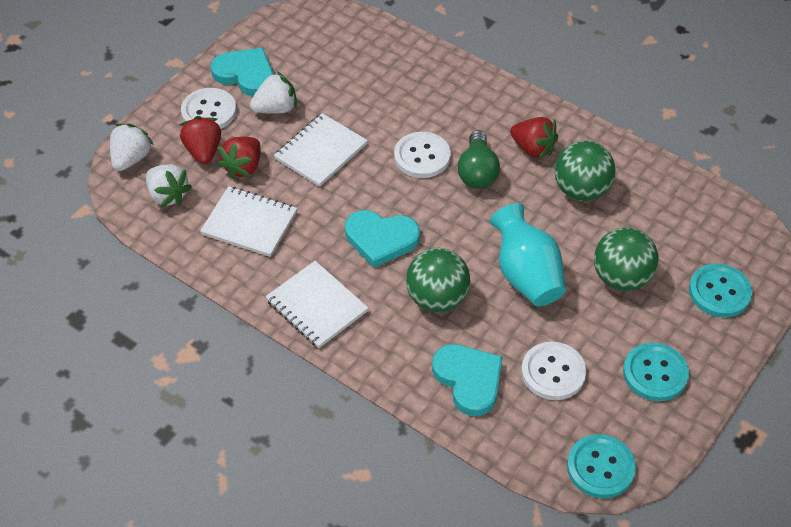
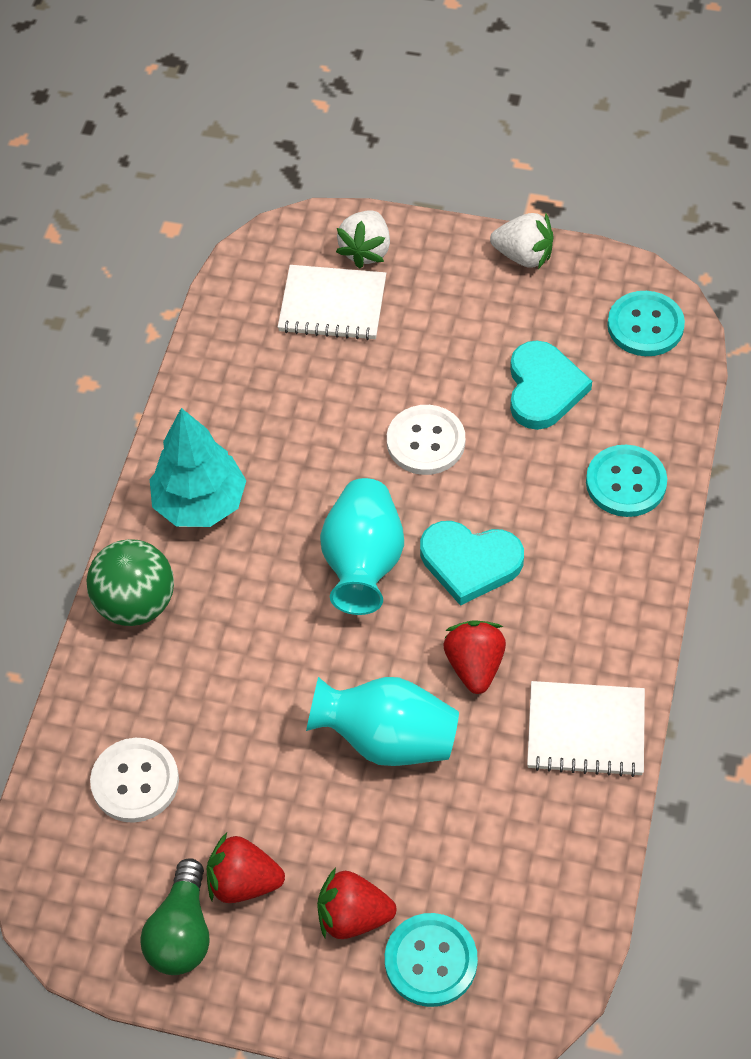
green ball: [406,248,470,312] [555,141,616,201] [594,227,658,291] = 3 -> [87,539,174,626] = 1
turquoise heart: [211,48,274,96] [345,210,420,268] [432,344,503,416] = 3 -> [420,521,524,606] [510,340,592,430] = 2
turquoise tree: none = 0 -> [150,408,246,527] = 1
turquoise vase: [490,203,566,306] = 1 -> [306,677,459,766] [320,478,404,615] = 2
white button: [181,88,236,129] [394,132,451,178] [521,342,586,400] = 3 -> [90,738,179,823] [387,405,465,475] = 2
white notebook: [200,186,297,257] [265,261,368,348] [274,113,368,187] = 3 -> [278,265,386,340] [527,681,645,777] = 2
white strawberry: [110,123,154,171] [146,164,192,207] [250,71,297,114] = 3 -> [336,210,390,269] [490,212,553,269] = 2

